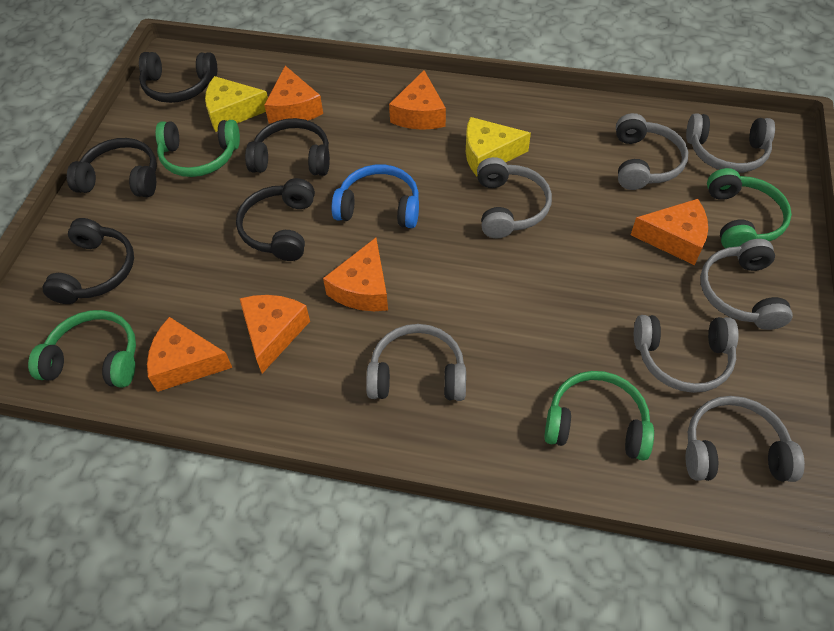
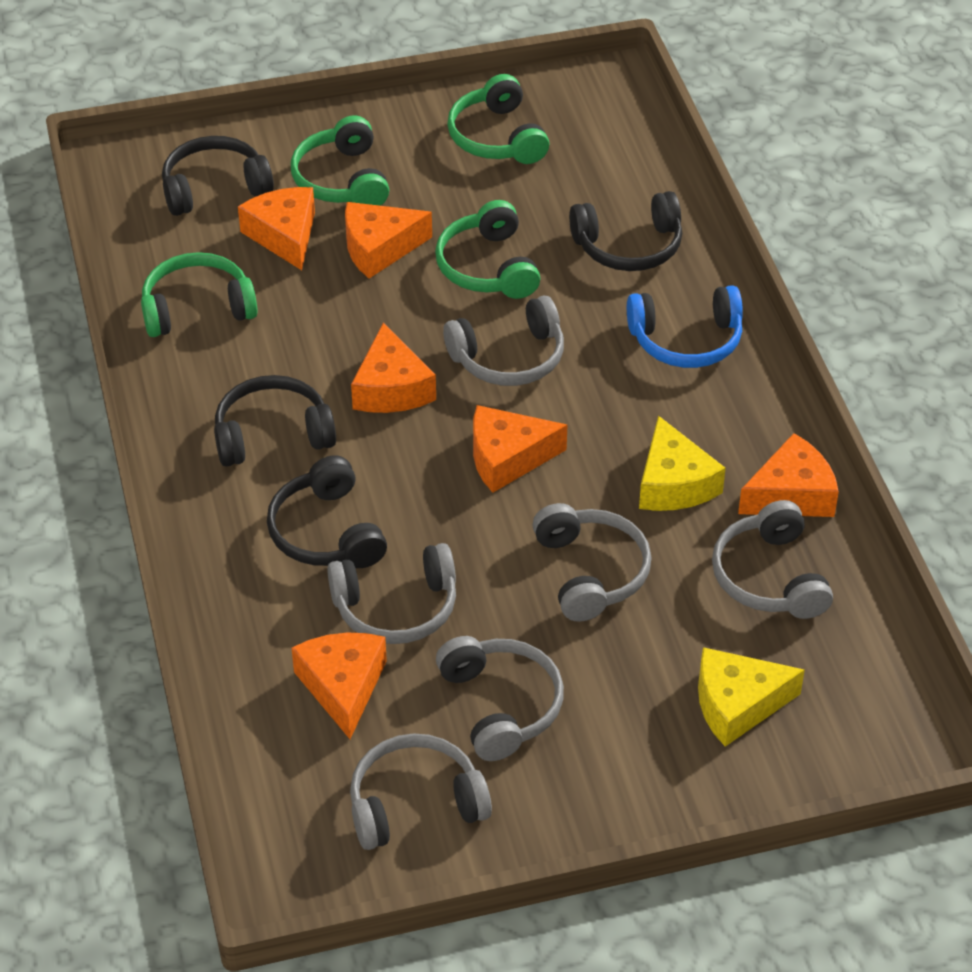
black headphones: [43,218,134,304] [67,138,157,197] [139,52,217,103] [236,178,315,261] [245,118,330,176] = 5 -> [162,136,274,216] [214,375,336,467] [267,455,387,568] [569,191,682,271] = 4
grey headphones: [366,324,466,401] [477,157,552,238] [616,113,688,190] [634,315,739,393] [686,113,775,173] [686,396,805,482] [700,239,793,330] = 7 -> [327,543,456,644] [350,733,492,850] [436,636,564,761] [443,295,564,386] [533,503,652,622] [712,500,833,619] = 6

